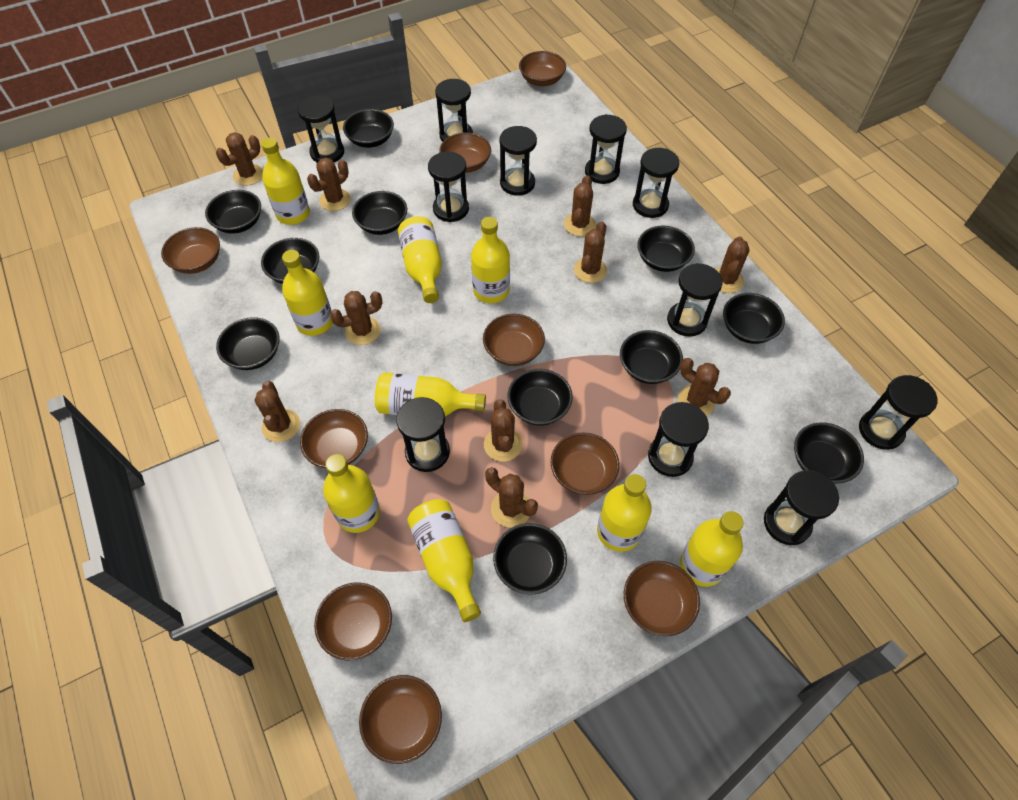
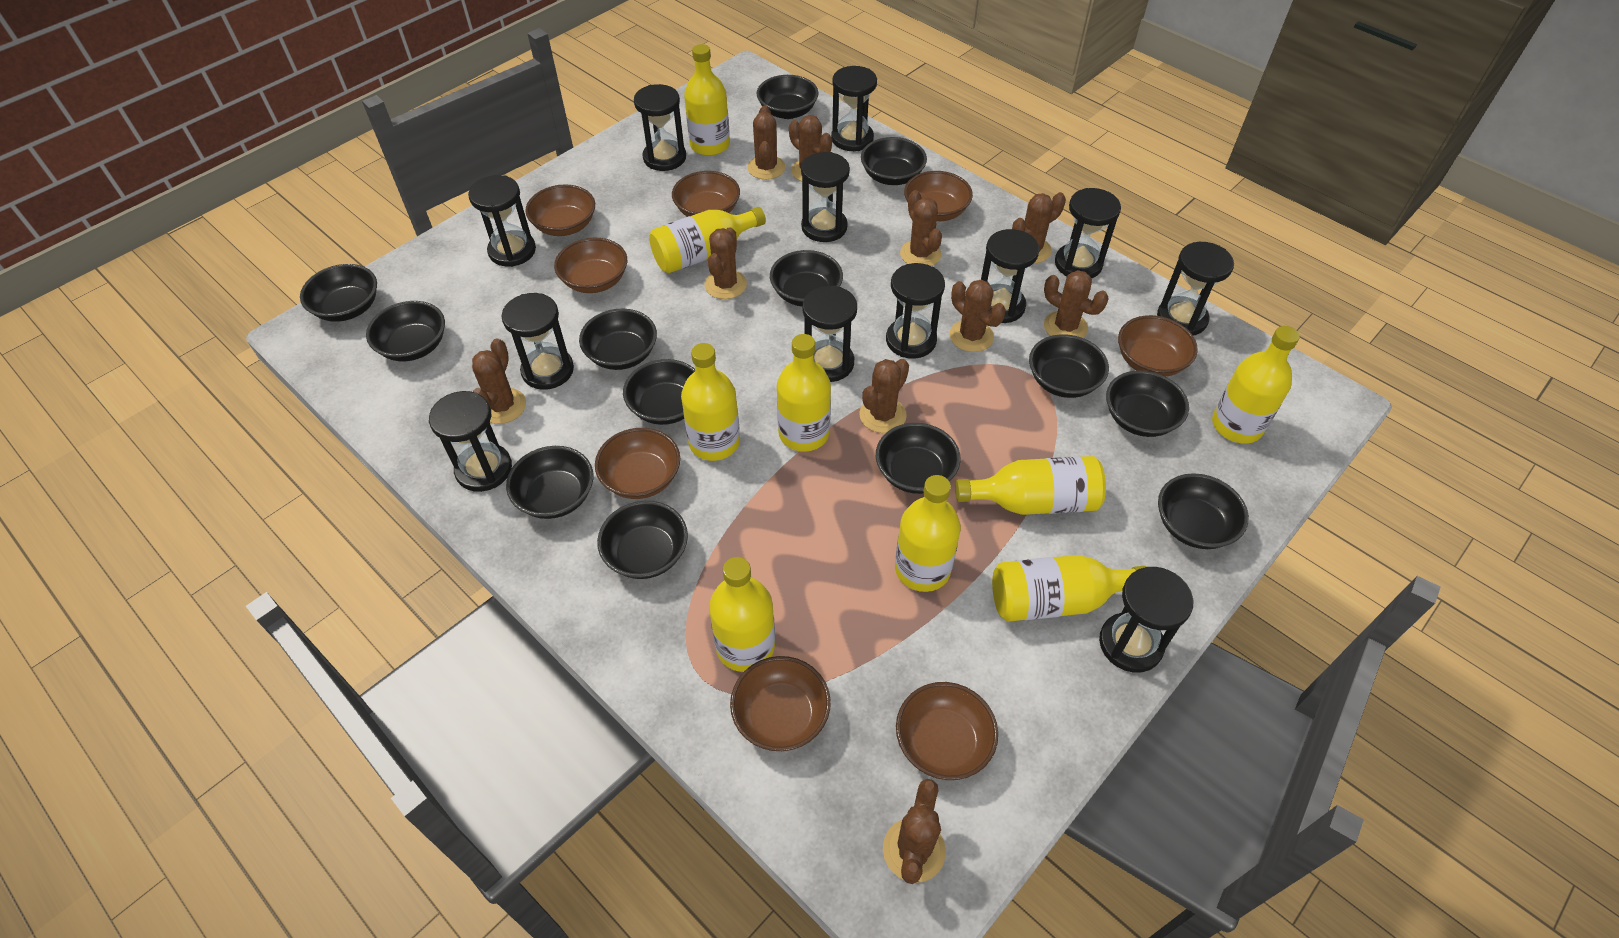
black bowl: [205,190,261,234] [216,317,280,370] [261,238,319,284] [343,109,394,148] [352,191,407,235] [493,523,567,595] [507,369,573,426] [620,330,683,384] [637,226,695,272] [723,293,785,344] [794,422,864,484] = 11 -> [300,264,377,322] [366,301,445,361] [506,446,593,519] [579,309,657,370] [597,501,688,579] [623,359,695,425] [756,75,819,119] [770,250,843,306] [861,137,927,185] [876,423,961,494] [1029,334,1109,398] [1106,370,1189,437] [1158,473,1249,549] = 13
black hourglass: [297,95,344,163] [396,397,450,472] [428,152,469,222] [435,79,473,142] [500,126,537,196] [585,114,627,184] [633,148,679,218] [648,402,709,477] [667,263,723,337] [764,470,839,545] [859,375,938,450] = 11 -> [429,391,512,492] [468,175,536,267] [502,293,574,390] [634,84,686,171] [801,152,850,242] [802,285,857,382] [831,66,877,151] [886,263,945,359] [981,229,1040,323] [1055,188,1121,278] [1099,567,1193,672] [1157,242,1234,336] = 12
brown bowl: [161,227,220,274] [300,409,368,468] [314,582,392,660] [359,675,442,764] [439,133,491,173] [483,314,545,366] [519,51,566,86] [551,432,619,495] [624,561,700,636] = 9 -> [525,184,595,236] [554,238,627,293] [595,428,680,499] [672,171,740,217] [730,656,831,751] [896,682,998,780] [904,171,973,221] [1118,315,1198,377] = 8

